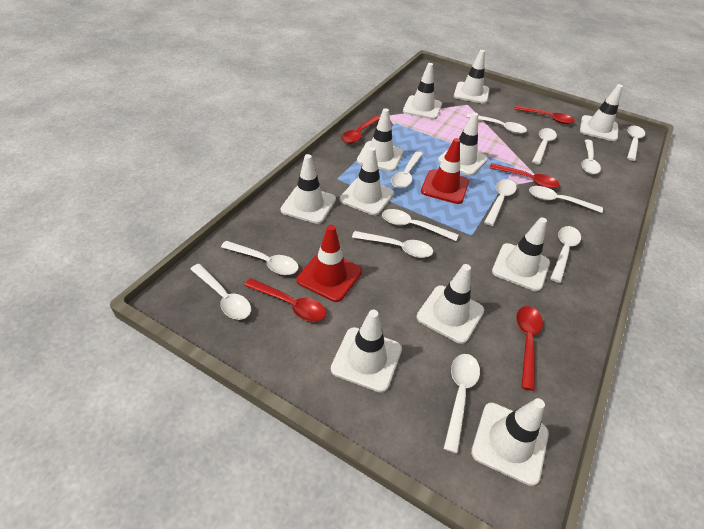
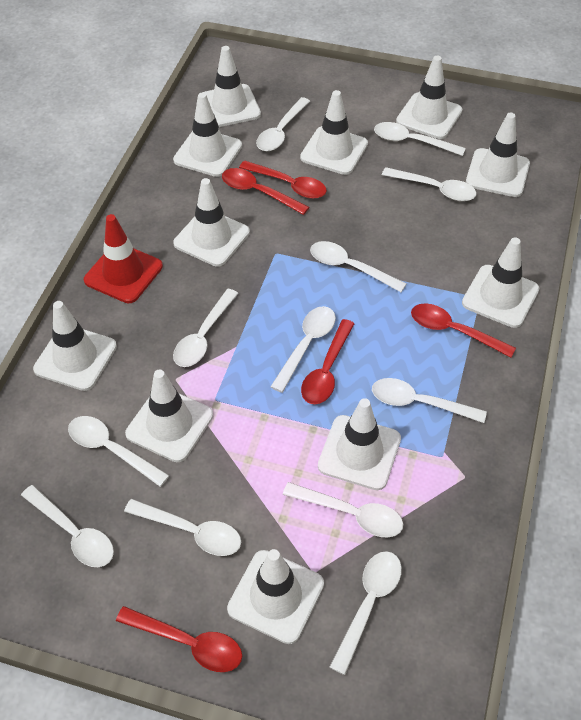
red traffic cone: [296,225,362,302] [421,138,469,204] = 2 -> [84,214,163,303] = 1
white spoon: [190,264,251,320] [221,241,299,275] [352,231,433,258] [382,209,458,241] [391,151,423,189] [444,354,480,454] [466,113,527,134] [484,179,517,226] [529,186,603,213] [532,128,557,164] [550,226,581,283] [582,139,601,174] [627,126,645,161] = 13 -> [21,485,114,567] [68,416,170,487] [124,499,241,556] [173,289,239,367] [256,97,310,151] [271,306,336,393] [283,482,403,537] [310,241,406,292] [330,551,402,675] [372,378,487,423] [374,122,466,156] [382,167,477,201] = 12

